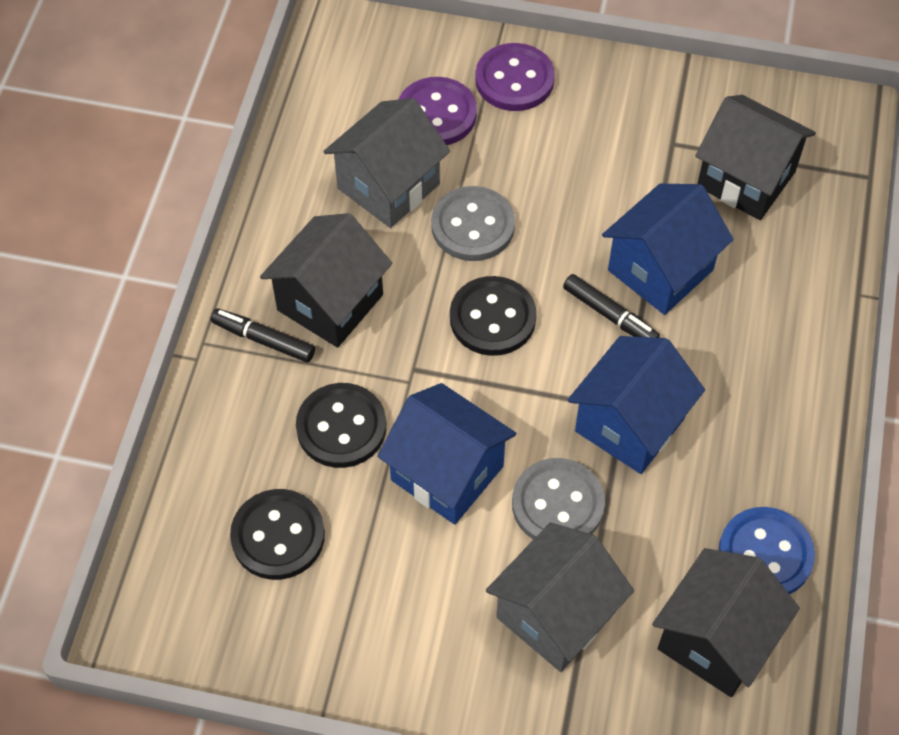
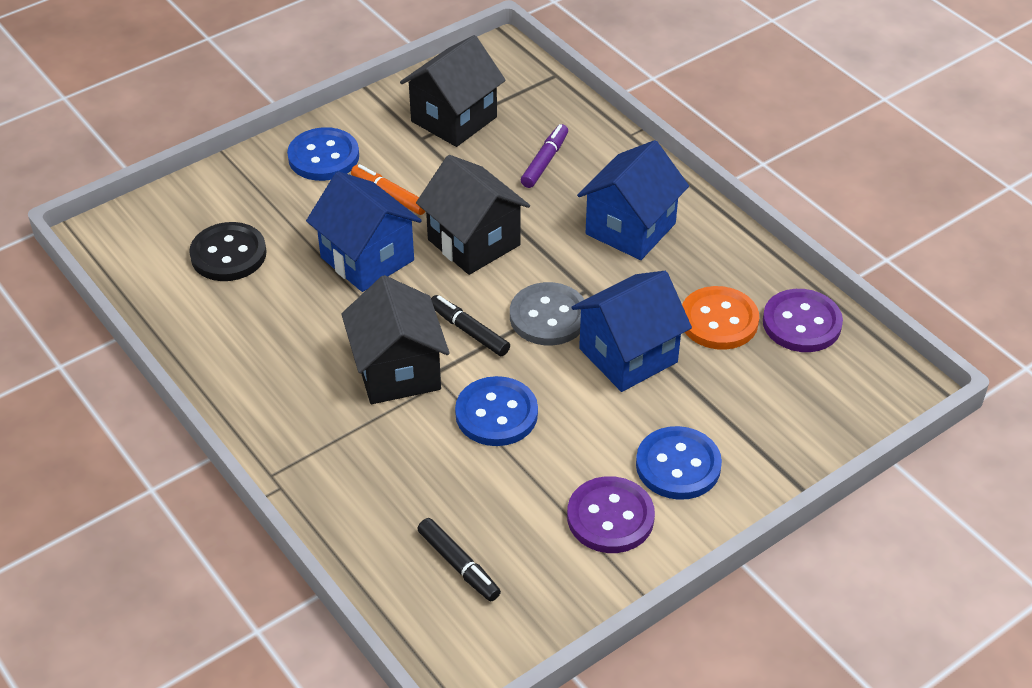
black button: [230,489,325,580] [296,383,386,468] [450,276,537,356] = 3 -> [189,222,266,281] = 1
blue button: [719,507,815,594] = 1 -> [287,127,359,181] [455,376,538,446] [636,426,722,500] = 3
grey button: [431,186,515,261] [512,458,605,540] = 2 -> [510,282,585,345] = 1
grey house: [323,98,450,228] [486,523,634,672] = 2 -> none = 0
orange button: none = 0 -> [682,286,759,350] = 1
orange marker: none = 0 -> [351,164,425,215] = 1
purple marker: none = 0 -> [521,124,568,188] = 1

